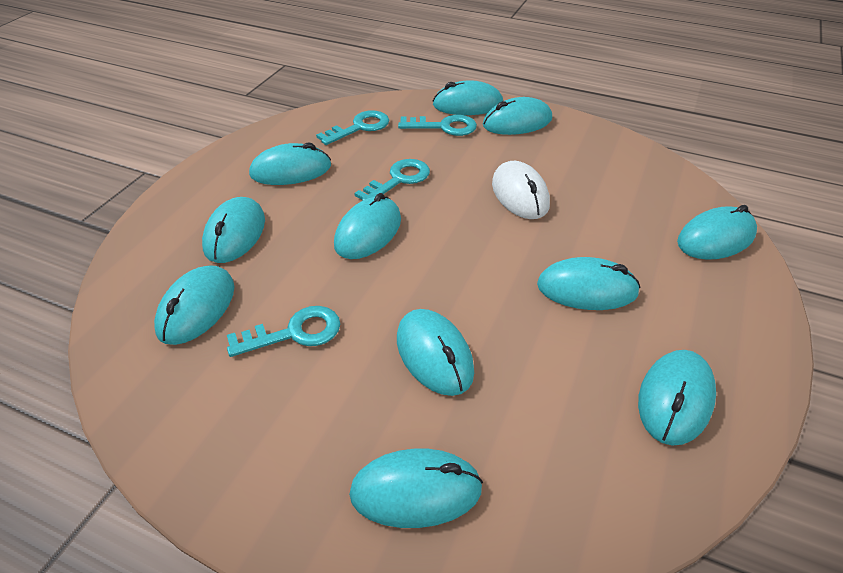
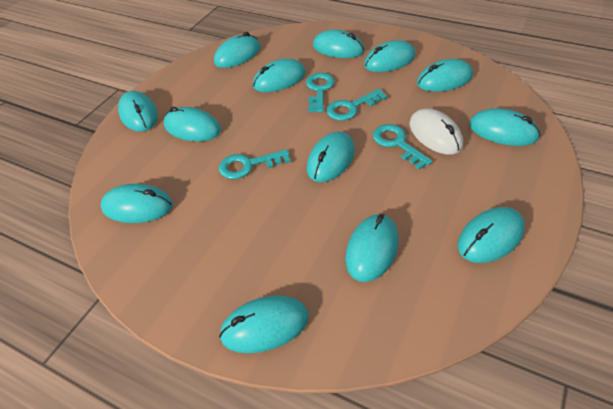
turquoise mouse: [154,265,234,345] [202,197,265,263] [249,142,331,185] [334,193,401,259] [349,449,483,528] [397,309,474,396] [433,81,503,115] [483,97,552,135] [537,257,640,310] [638,350,716,446] [677,205,757,260] = 11 -> [101,184,173,223] [118,91,158,132] [164,107,221,142] [214,32,260,68] [219,295,309,353] [253,59,306,92] [307,132,355,182] [313,29,364,58] [345,214,399,282] [364,40,415,72] [417,59,473,92] [457,207,525,263] [469,108,540,146] = 13

